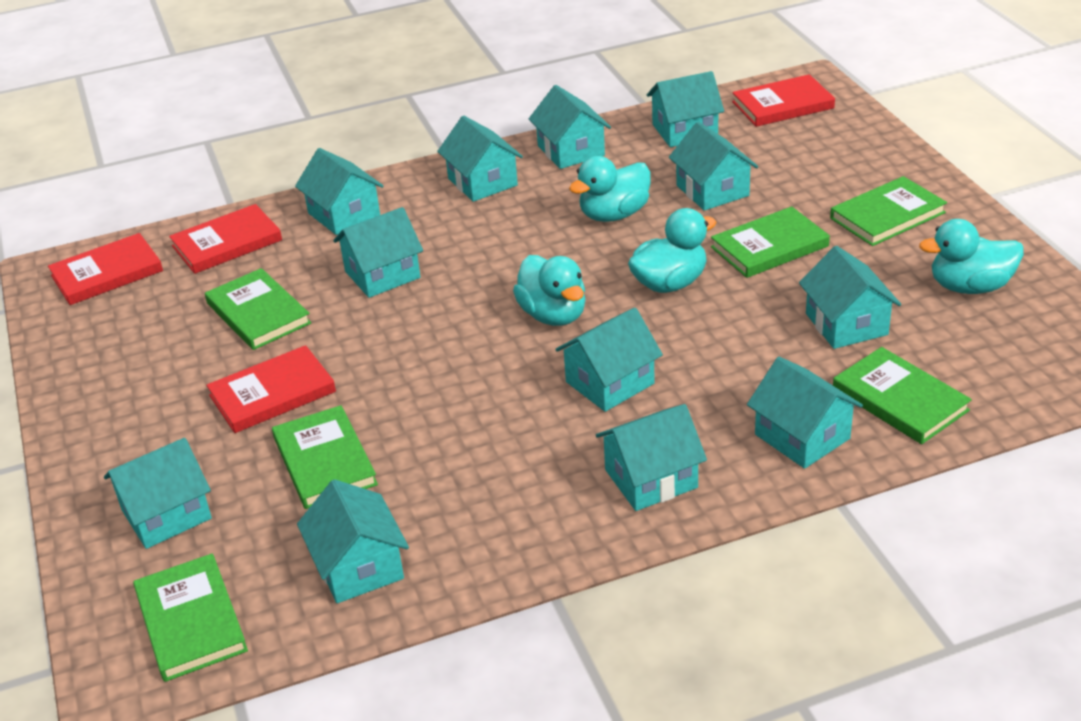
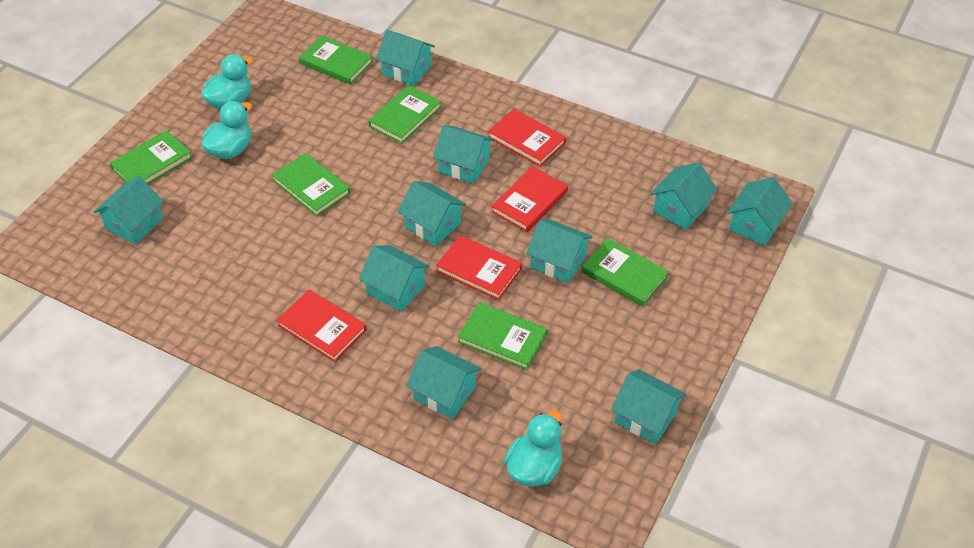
turquoise duck: [513,255,586,326] [569,156,651,222] [628,208,716,293] [919,219,1024,294] = 4 -> [201,54,253,109] [202,101,252,159] [504,410,562,487] = 3
turquoise house: [104,438,212,549] [295,148,383,235] [297,479,409,603] [333,207,423,298] [437,116,523,202] [529,85,611,169] [555,308,663,412] [596,404,707,511] [647,71,724,147] [669,122,758,211] [747,357,863,469] [799,246,901,349] = 12 -> [94,176,164,244] [359,245,430,312] [376,30,435,86] [398,181,466,246] [406,346,481,419] [433,125,494,184] [526,219,593,283] [611,369,686,444] [650,162,717,230] [727,177,793,246] = 10

